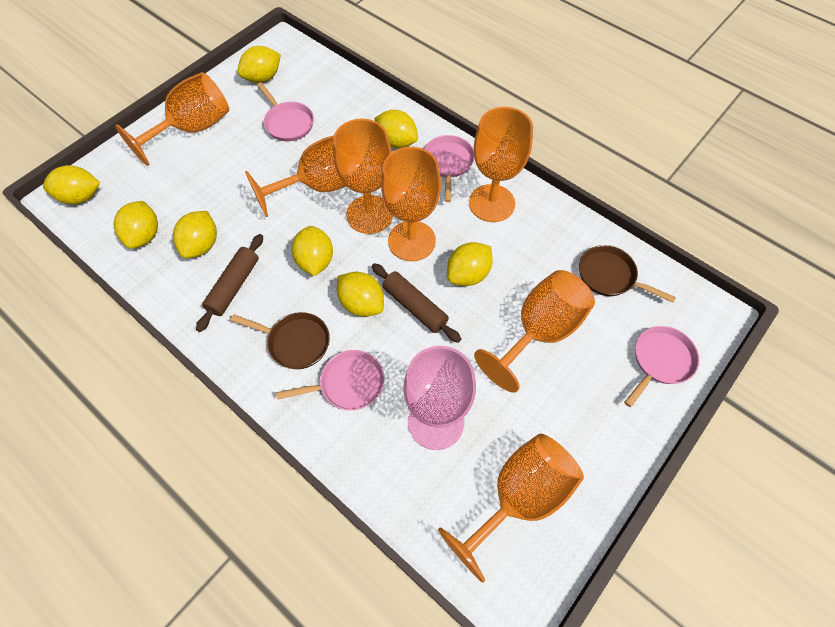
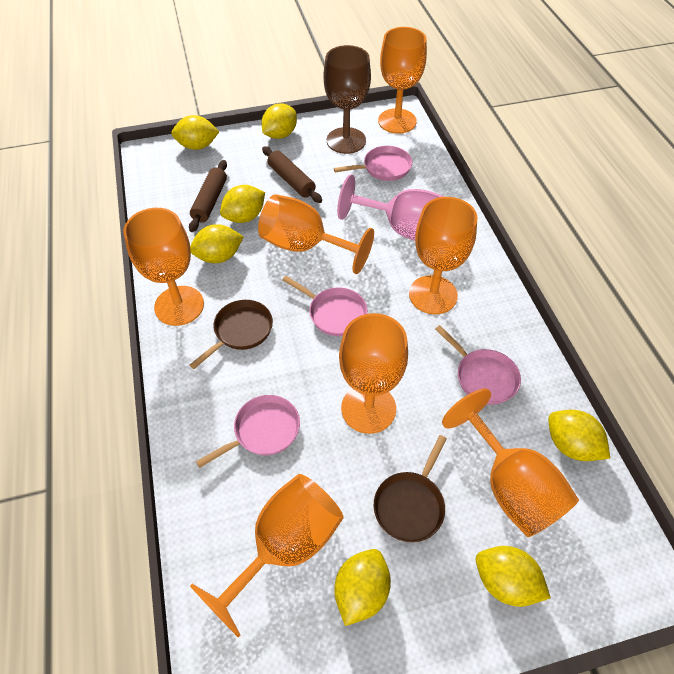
brown goblet: none = 0 -> [324,45,371,154] = 1
yellow lemon: [43,165,100,204] [114,201,158,249] [173,211,217,258] [238,46,281,83] [292,226,333,276] [337,272,384,316] [374,110,418,148] [447,242,492,286] = 8 -> [171,115,220,150] [190,224,244,263] [220,185,265,223] [262,104,297,139] [334,549,391,626] [476,546,551,607] [548,410,610,461] = 7

